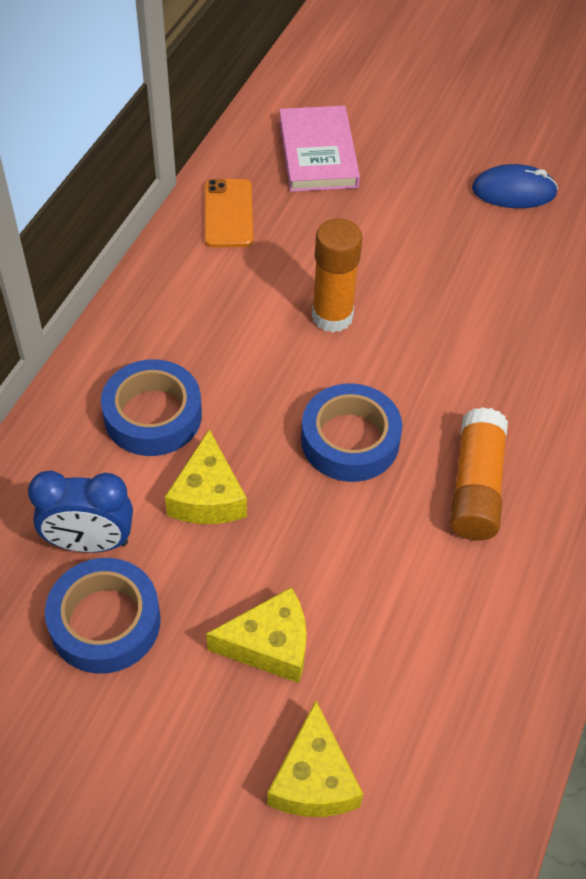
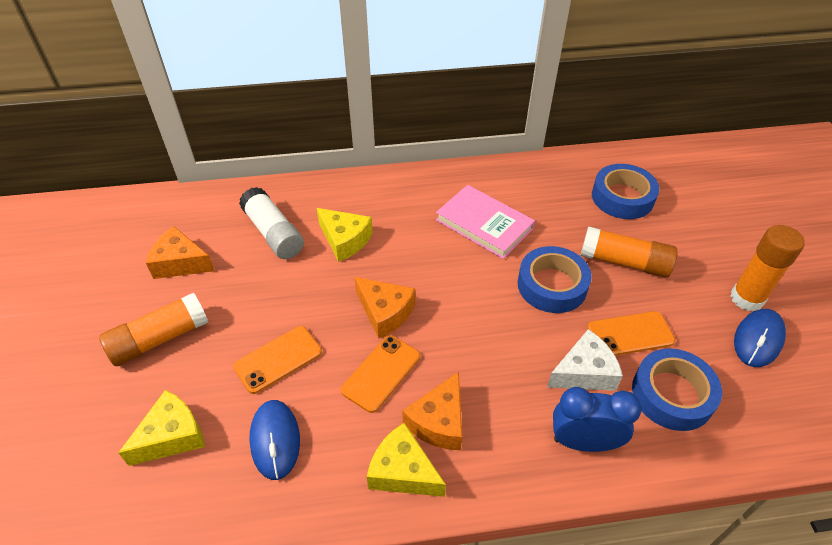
blue mouse: [472,164,558,208] = 1 -> [249,400,300,480] [734,309,786,367] = 2
orange cheese: none = 0 -> [146,226,214,279] [354,277,415,339] [402,372,462,450] = 3
orange glue stick: [312,218,363,333] [450,407,508,541] = 2 -> [99,293,208,366] [581,226,677,278] [730,225,805,311] = 3
orange phone: [204,179,253,247] = 1 -> [233,326,322,394] [341,335,420,413] [587,311,675,356] = 3
white cheese: none = 0 -> [547,329,623,391] = 1
white glue stick: none = 0 -> [239,187,304,259] = 1

